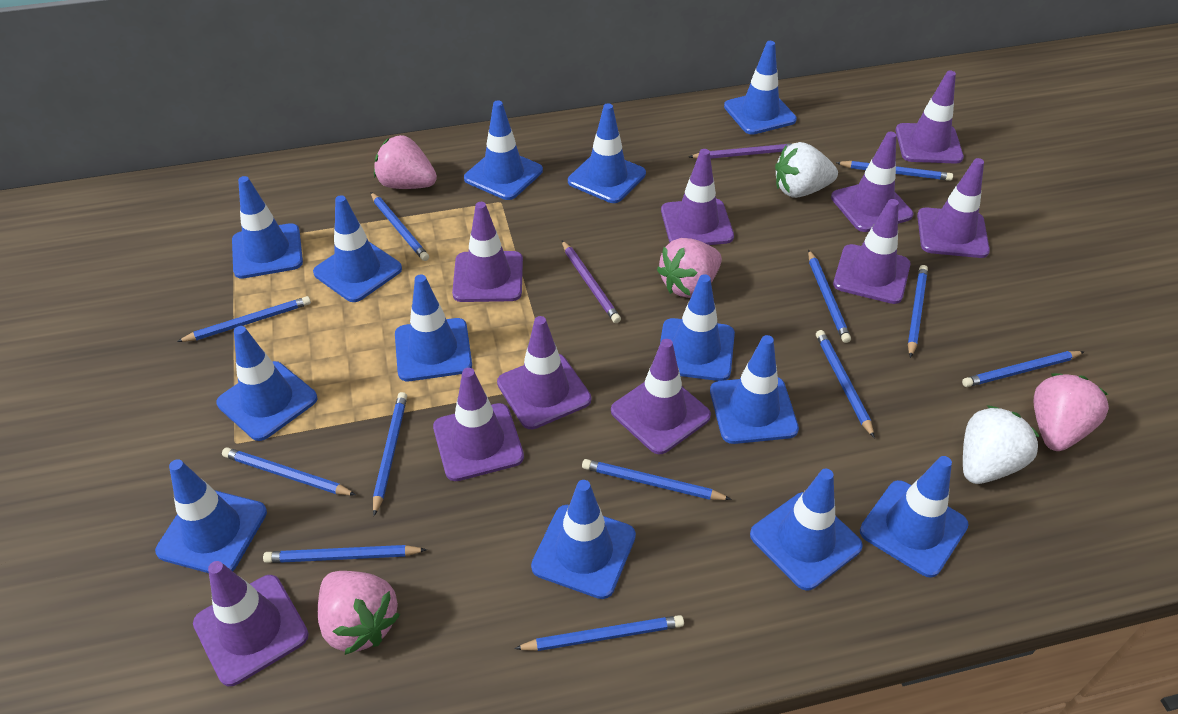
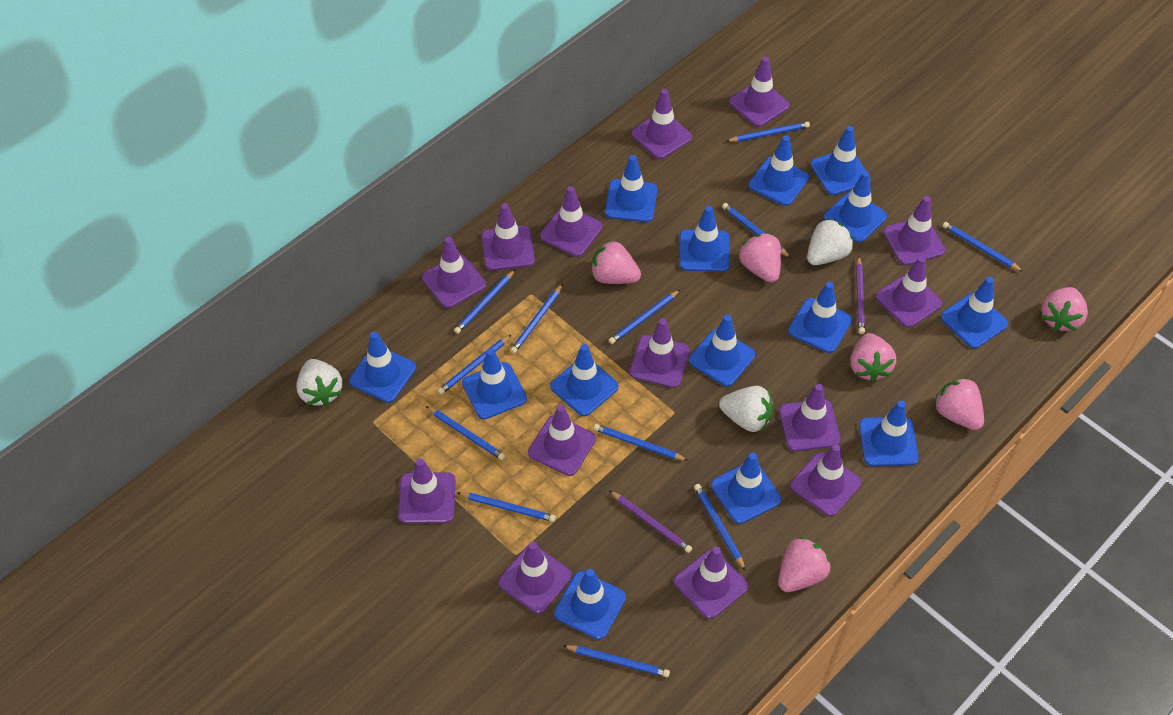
blue traffic cone: [155,459,267,573] [217,326,317,441] [232,176,303,279] [313,195,402,302] [395,274,472,381] [464,100,543,200] [531,480,636,599] [568,103,646,203] [660,274,735,381] [710,335,799,444] [724,41,797,135] [750,469,863,591] [860,456,969,578] = 13 -> [349,332,416,403] [462,349,527,419] [550,344,619,416] [554,569,626,640] [605,155,657,222] [680,206,730,272] [689,315,755,387] [711,453,781,524] [749,135,809,206] [788,282,852,353] [811,126,871,195] [824,171,887,243] [859,401,919,466] [941,277,1008,349] = 14
pink strawberry: [318,571,400,655] [374,135,437,189] [657,238,722,298] [1033,373,1109,451] = 4 -> [591,240,641,284] [738,233,781,283] [778,537,831,592] [850,333,896,382] [934,377,984,430] [1041,287,1088,331] = 6
purple traffic cone: [193,561,309,686] [433,368,524,481] [452,202,523,302] [497,316,591,429] [611,339,711,454] [661,149,734,245] [831,132,913,232] [833,199,910,304] [896,71,964,164] [917,158,990,258] = 10 -> [398,458,456,524] [422,237,486,308] [481,203,535,271] [498,542,572,614] [528,405,596,476] [540,186,603,257] [630,319,690,388] [631,89,692,159] [674,547,748,619] [729,57,789,127] [779,384,841,451] [790,444,861,517] [876,256,942,328] [883,196,945,265] = 14
white strawberry: [775,142,838,198] [963,405,1040,484] = 2 -> [296,359,343,406] [719,386,773,432] [807,218,853,265] = 3

